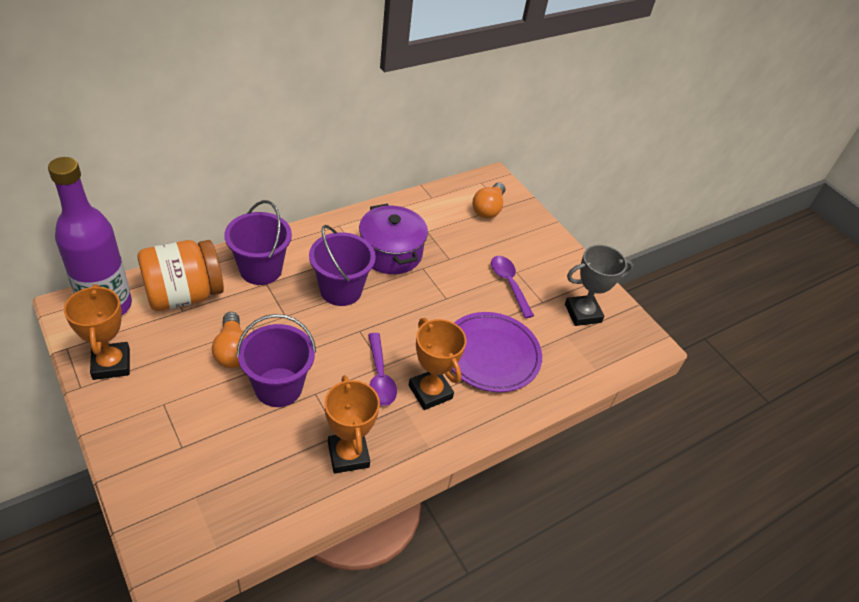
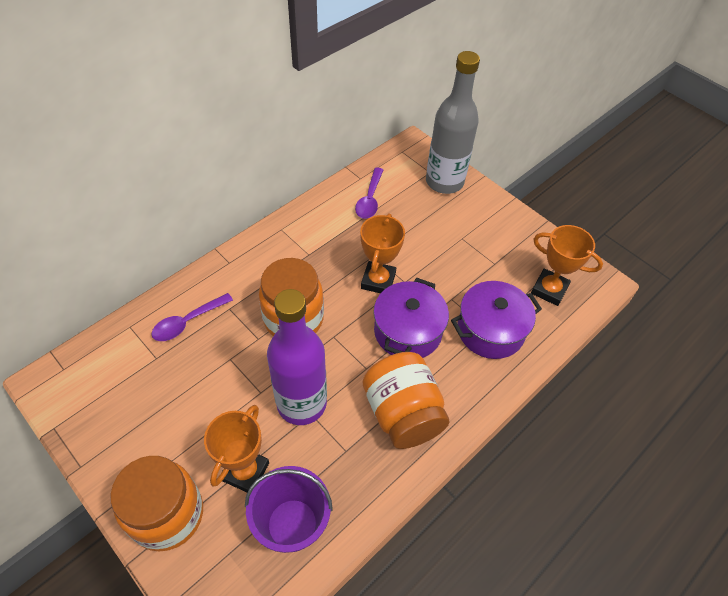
grey bottle: none = 0 -> [426,51,480,194] = 1
grey trophy: [565,245,633,326] = 1 -> none = 0
orange jar: [138,240,224,311] = 1 -> [111,456,203,552] [259,258,324,336] [363,352,449,449] = 3
orange light bulb: [212,312,247,368] [473,182,506,218] = 2 -> none = 0
purple bucket: [225,200,292,285] [237,314,316,407] [309,225,376,306] = 3 -> [245,466,333,553] = 1
purple plate: [452,312,542,392] = 1 -> none = 0
purple pot: [359,204,428,274] = 1 -> [373,278,449,358] [451,281,542,359] = 2

